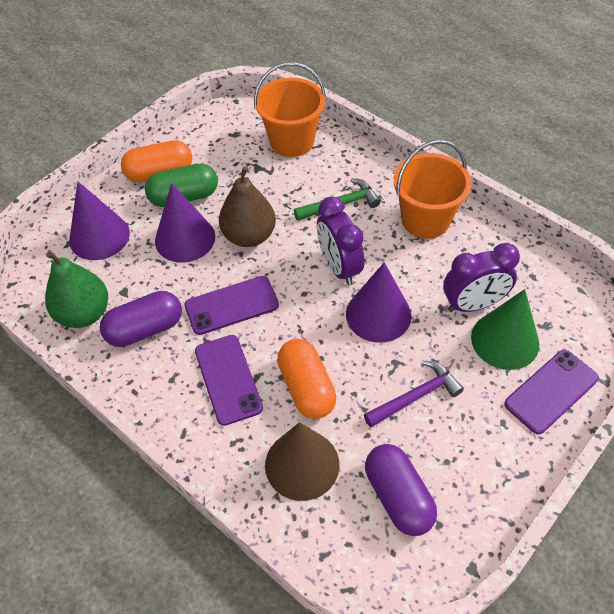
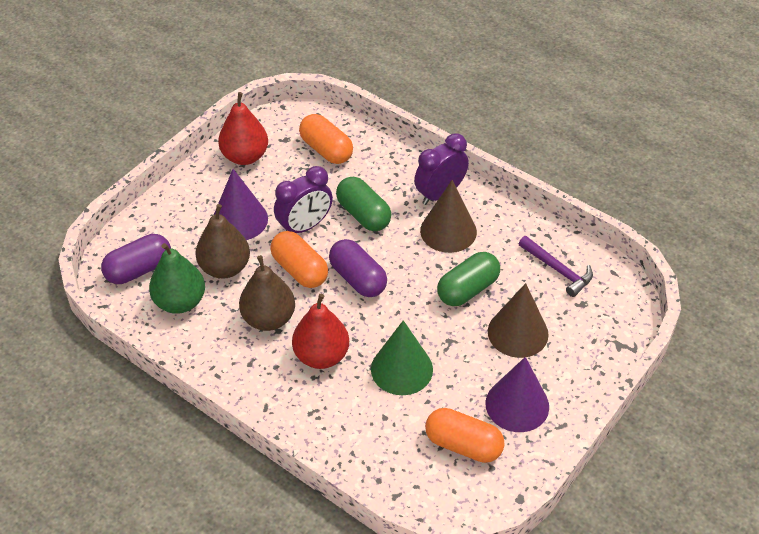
brown cone: [265,422,339,501] = 1 -> [420,180,477,253] [488,283,549,358] = 2
brown pear: [219,167,276,247] = 1 -> [195,204,250,279] [239,255,295,331] = 2
green capsule: [145,164,218,207] = 1 -> [336,177,391,231] [437,252,500,306] = 2
green hammer: [294,178,381,221] = 1 -> none = 0
orange bucket: [254,62,326,157] [394,140,472,239] = 2 -> none = 0
orange capsule: [121,140,192,182] [277,339,336,419] = 2 -> [270,231,328,288] [299,114,353,164] [425,408,505,463] = 3
purple cone: [69,182,130,260] [155,183,215,263] [346,262,412,343] = 3 -> [214,169,268,240] [485,357,549,432] = 2
purple phone: [184,276,279,335] [195,335,263,426] [504,350,599,434] = 3 -> none = 0
red pear: none = 0 -> [218,92,268,165] [292,294,349,369] = 2

